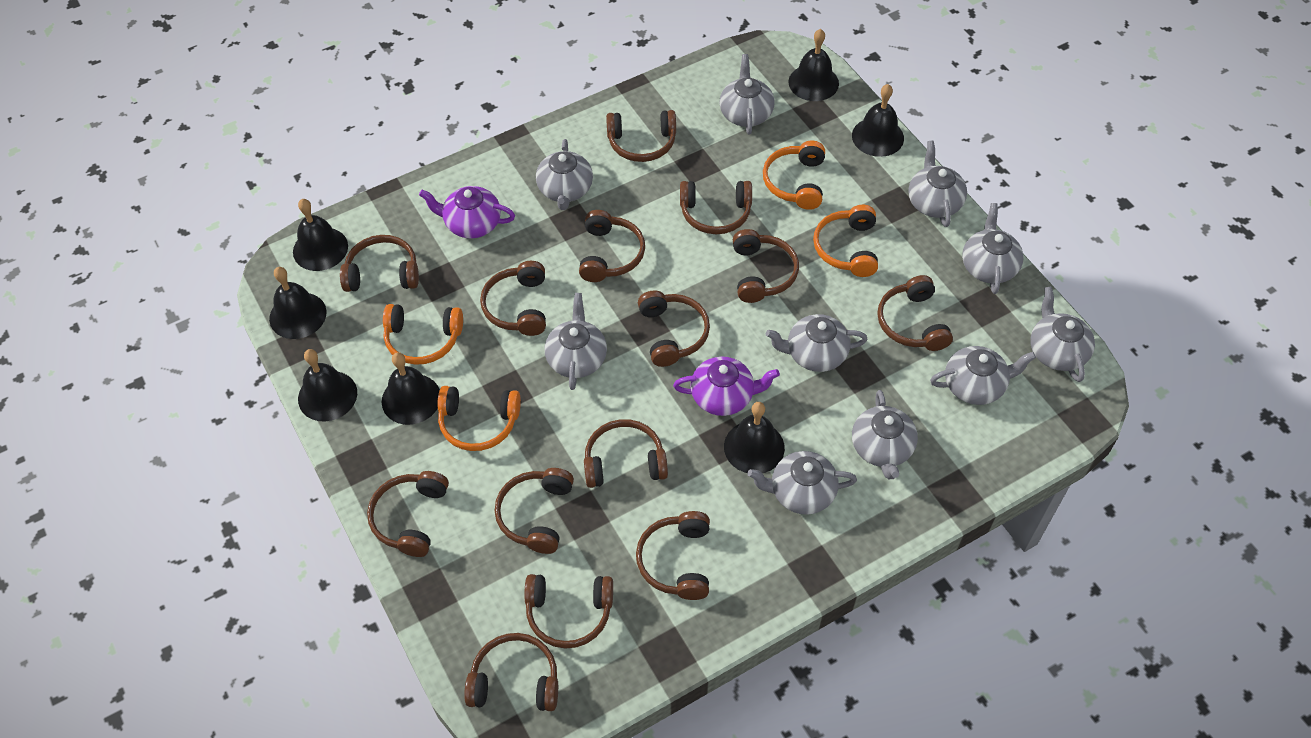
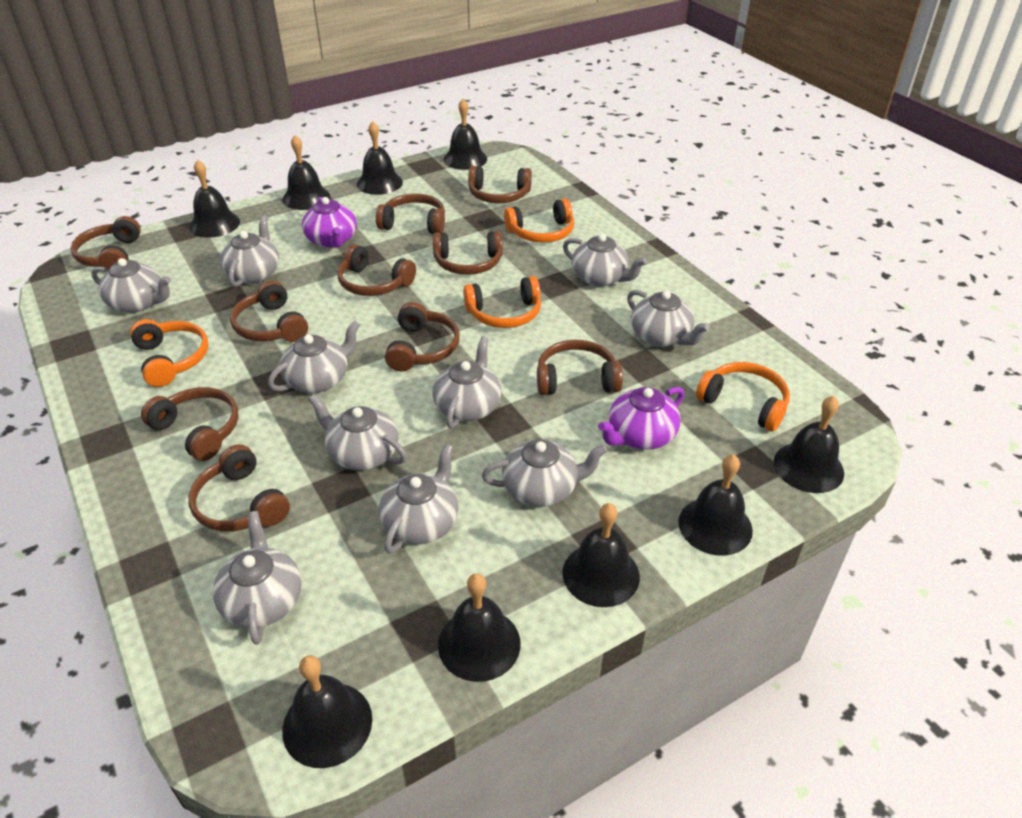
black bell: [269,267,327,339] [293,199,348,271] [298,349,357,421] [382,352,440,425] [724,402,785,473] [788,29,839,101] [852,84,904,157] = 7 -> [189,160,240,238] [282,135,330,210] [282,655,372,768] [357,121,403,195] [438,573,521,682] [444,99,487,170] [562,503,640,607] [678,454,753,556] [774,396,844,493] = 9
brown headphones: [340,235,419,292] [367,471,449,557] [464,633,558,711] [480,261,546,336] [495,468,574,554] [524,574,613,649] [579,210,645,282] [584,419,668,488] [606,110,676,162] [636,511,710,600] [638,290,710,367] [680,181,752,234] [733,229,799,303] [877,275,953,351] = 14 -> [70,216,141,270] [141,387,239,461] [188,444,290,531] [230,281,308,342] [337,244,416,296] [376,194,445,234] [385,302,460,371] [433,231,503,275] [468,166,532,203] [537,340,623,395] = 10

